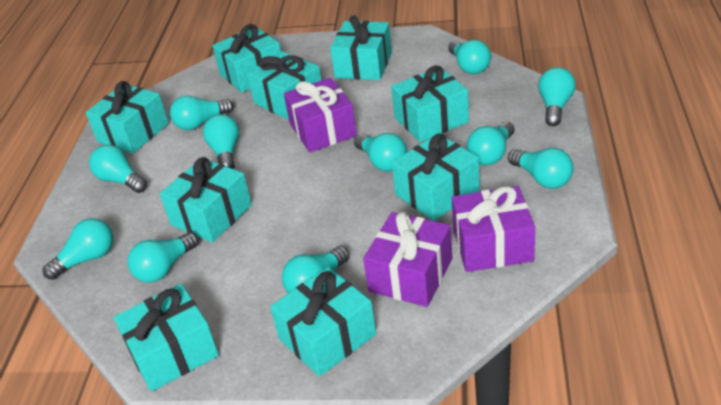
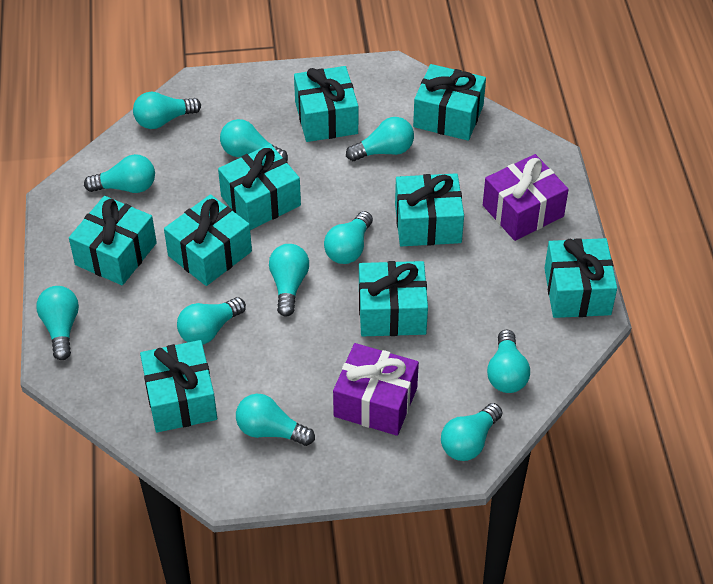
purple gift: [284,77,357,153] [363,212,452,307] [452,186,535,272] = 3 -> [333,343,419,436] [483,154,569,241] = 2

